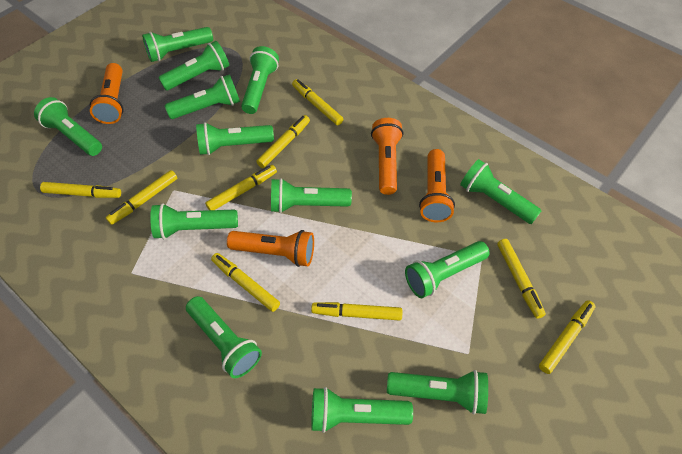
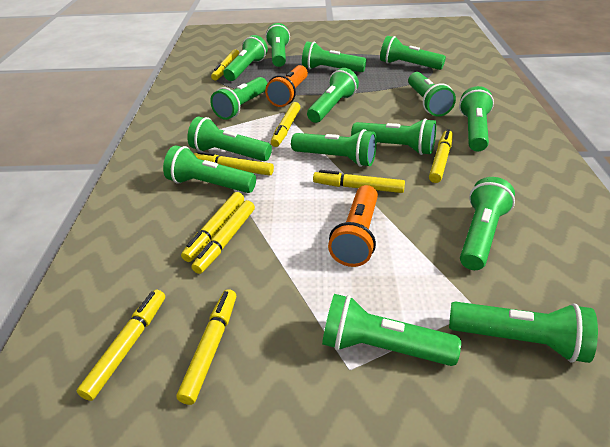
green flashlight: [34,97,102,156] [142,27,213,62] [150,203,238,239] [158,41,229,90] [165,74,240,119] [186,296,262,378] [196,122,274,155] [241,46,279,114] [271,178,352,213] [311,387,413,433] [387,370,488,415] [405,241,490,298] [460,159,541,224] = 13 -> [163,146,256,193] [187,117,272,161] [210,77,267,120] [223,35,268,81] [266,23,290,67] [291,129,377,167] [302,41,367,72] [307,68,359,123] [322,294,461,366] [351,118,436,155] [380,36,446,70] [408,72,456,117] [449,302,598,363] [459,86,494,151] [460,177,515,270] = 15
orange flashlight: [90,63,123,124] [227,230,314,267] [371,118,403,195] [419,149,455,222] = 4 -> [265,65,308,107] [328,185,378,267] = 2

